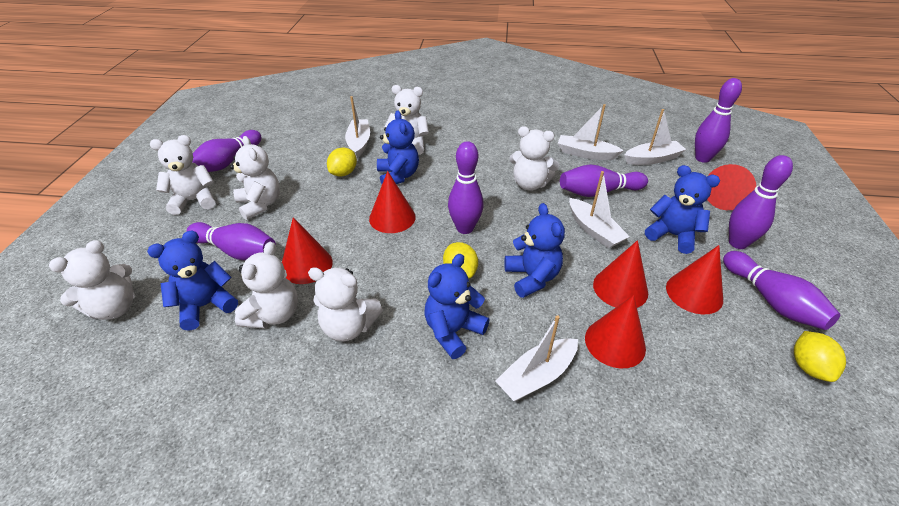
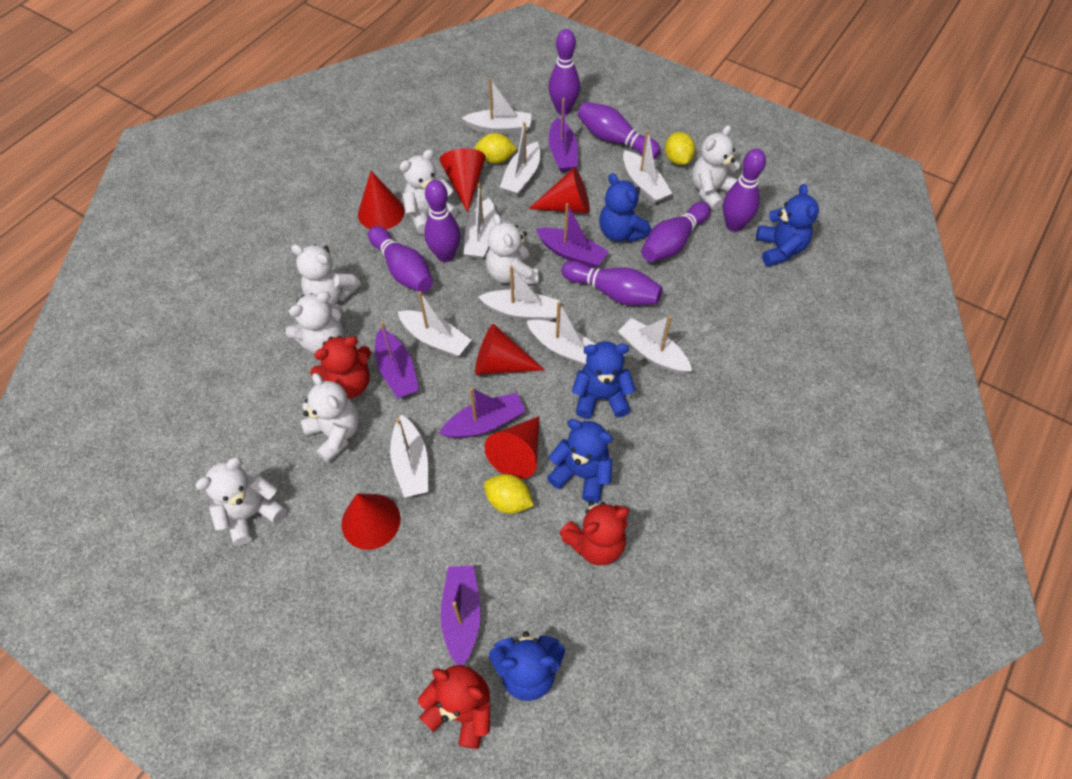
purple boat: none = 0 -> [375,322,419,398] [439,387,526,439] [440,566,481,665] [536,203,609,268] [549,98,578,172] = 5
red teddy bear: none = 0 -> [311,336,371,398] [418,665,490,749] [559,501,630,565] = 3
white boat: [345,96,370,158] [495,315,578,401] [558,104,624,160] [569,171,630,248] [624,109,686,165] = 5 -> [390,415,429,498] [398,291,471,357] [462,78,532,135] [464,183,496,259] [478,265,560,321] [500,122,540,196] [527,302,595,366] [618,315,692,374] [623,130,672,204] = 9

